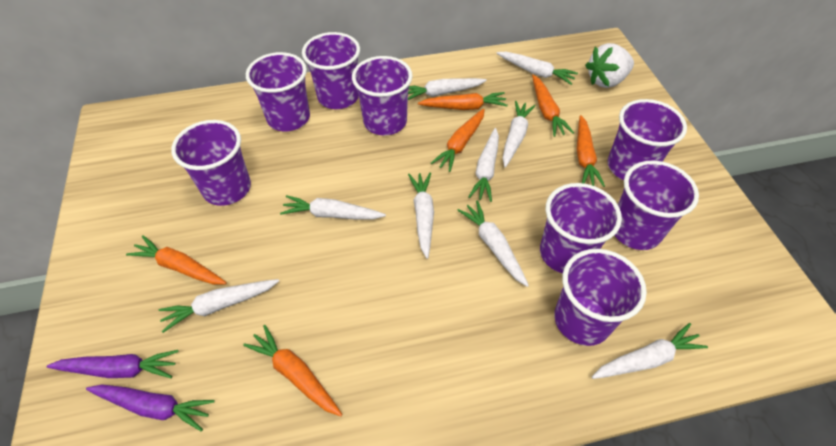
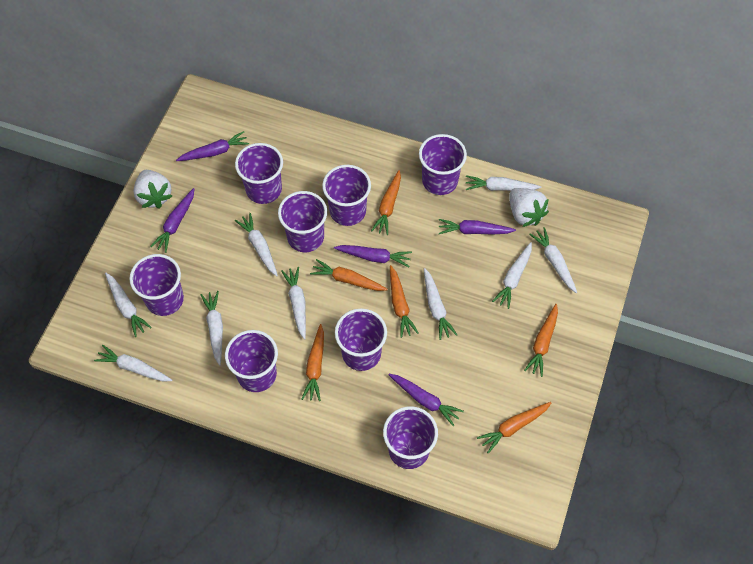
purple carrot: [47,350,179,378] [86,385,215,431] = 2 -> [150,188,194,253] [176,131,249,161] [334,245,412,267] [388,374,464,426] [439,219,516,234] = 5
white strawberry: [585,43,634,88] = 1 -> [134,170,172,209] [509,188,549,227] = 2

